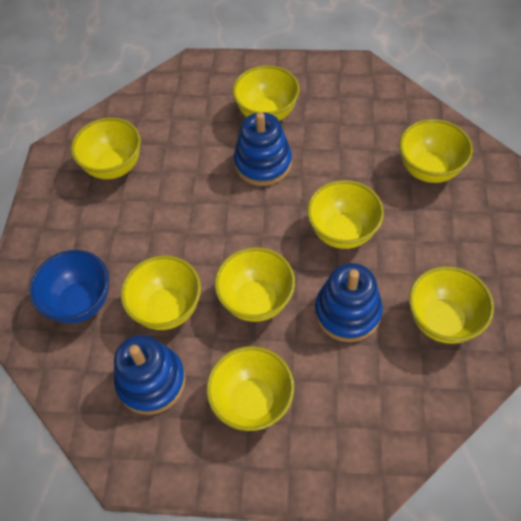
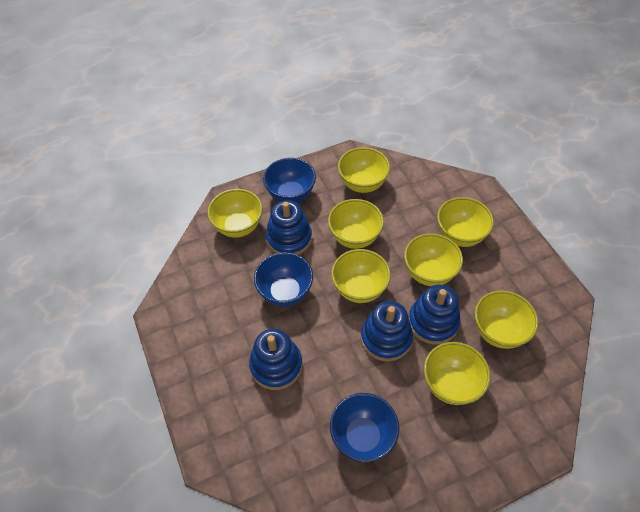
blue bowl: [29,250,109,323] = 1 -> [254,252,313,307] [263,158,316,203] [330,393,399,462] = 3
blue stacking toy: [114,335,186,415] [234,112,292,186] [315,263,383,342] = 3 -> [249,329,302,390] [266,200,312,255] [361,301,413,362] [409,284,460,344] = 4

